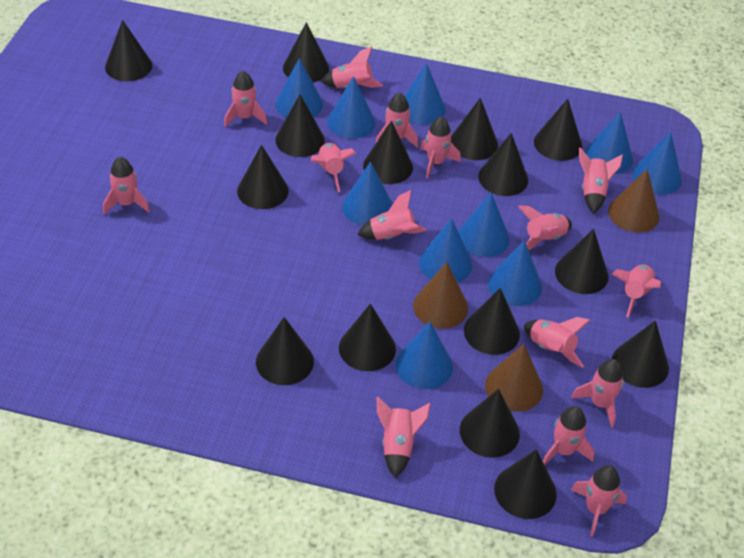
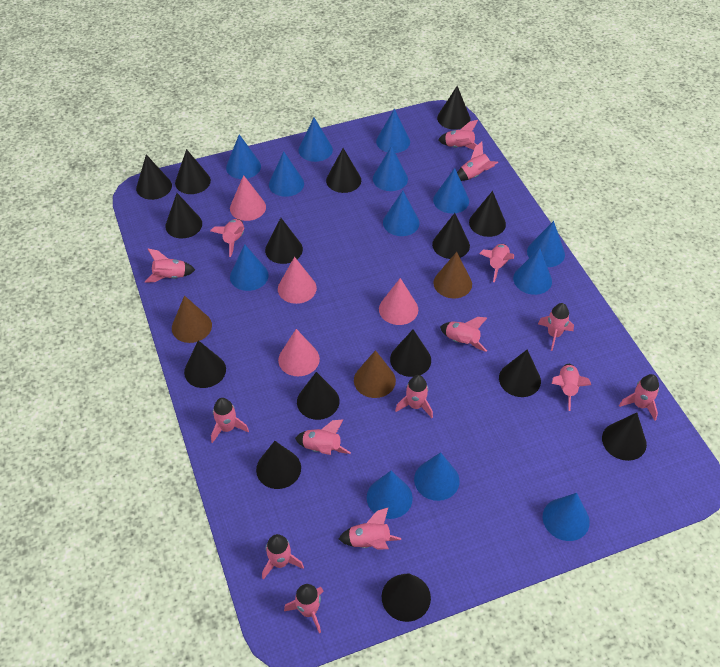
blue cone: [275,58,323,118] [327,76,376,139] [342,162,393,226] [396,322,453,389] [404,63,446,125] [419,218,472,283] [458,193,510,257] [488,240,542,306] [585,112,633,174] [632,132,682,195] = 10 -> [226,134,261,179] [230,244,269,291] [269,151,304,197] [299,118,333,162] [367,471,413,519] [373,146,408,191] [376,109,410,153] [383,191,420,236] [414,452,459,501] [433,168,469,214] [513,248,552,295] [527,221,565,267] [542,493,590,541] = 13
pink cone: none = 0 -> [230,175,266,221] [278,257,317,304] [278,329,320,376] [379,278,418,325] = 4

